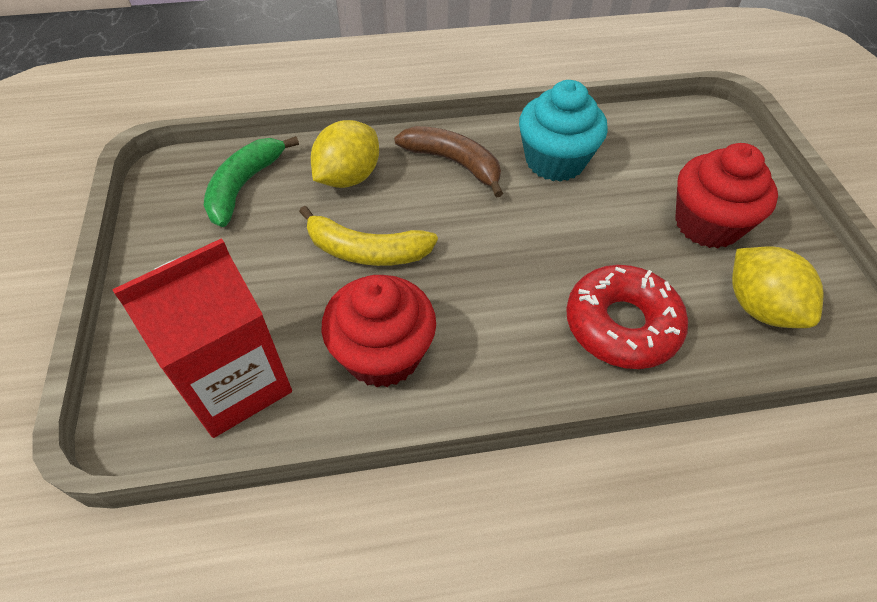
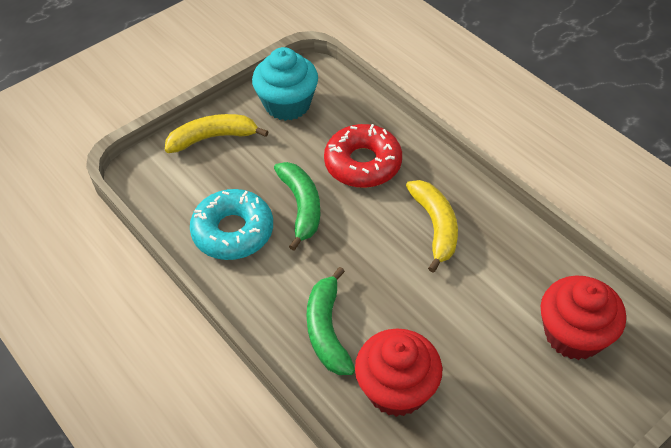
brown banana: [394,126,503,197] = 1 -> none = 0
green banana: [204,136,299,227] = 1 -> [274,162,321,251] [306,267,355,375] = 2
red carton: [112,238,292,438] = 1 -> none = 0
turquoise donut: none = 0 -> [190,189,273,260] = 1
yellow banana: [299,206,438,266] = 1 -> [165,114,269,153] [406,180,458,273] = 2
yellow lemon: [311,120,379,188] [732,246,824,328] = 2 -> none = 0

